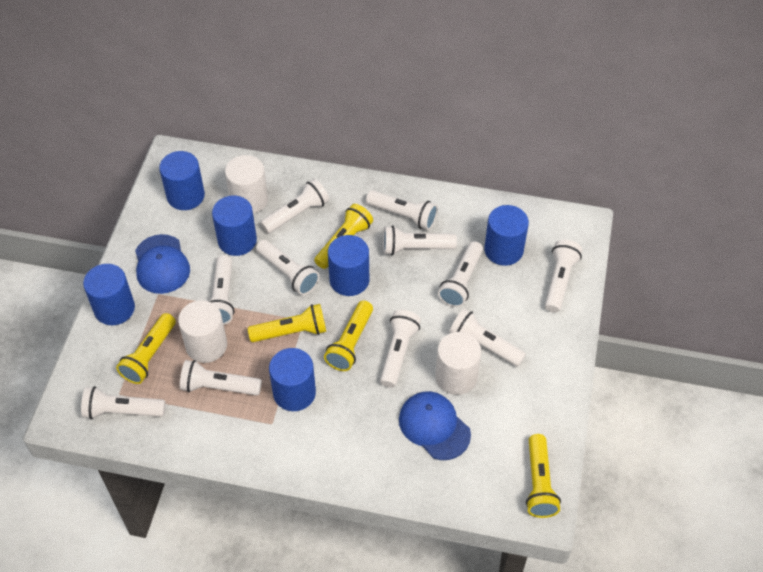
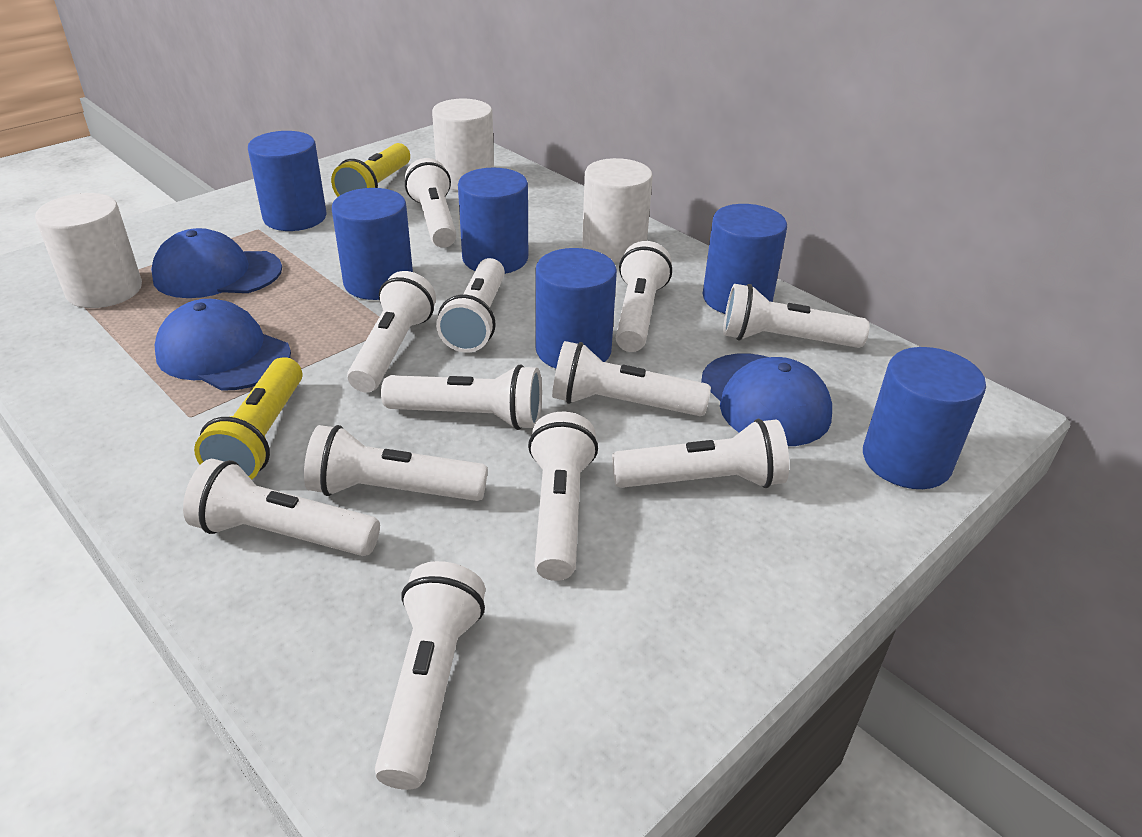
blue cap: [135,234,190,294] [399,391,471,460] = 2 -> [151,228,282,298] [155,299,291,391] [701,353,832,446] = 3
white flashlight: [81,386,166,419] [180,360,262,396] [209,255,234,325] [256,239,320,295] [260,179,329,234] [366,190,438,230] [380,310,421,388] [383,226,457,256] [438,241,483,307] [449,308,526,367] [545,240,582,313] = 11 -> [183,459,380,556] [304,425,488,501] [347,271,436,393] [375,561,485,790] [381,364,542,430] [405,158,457,248] [436,258,505,353] [528,412,598,581] [552,341,711,416] [612,419,789,488] [616,241,672,352] [723,284,869,348] = 12
yellow flashlight: [116,313,176,384] [248,304,326,342] [314,204,373,269] [324,300,373,371] [526,434,561,518] = 5 -> [194,357,302,480] [331,143,410,197] = 2

